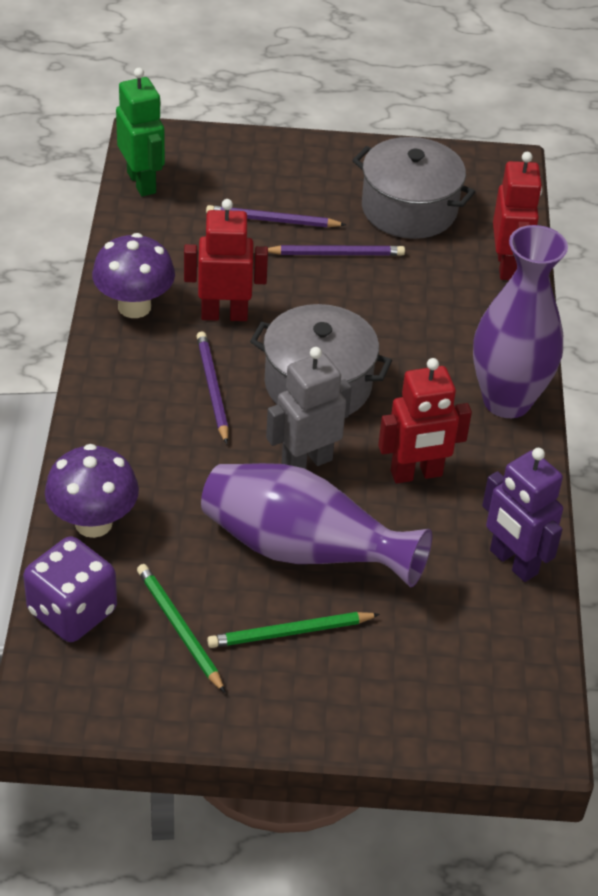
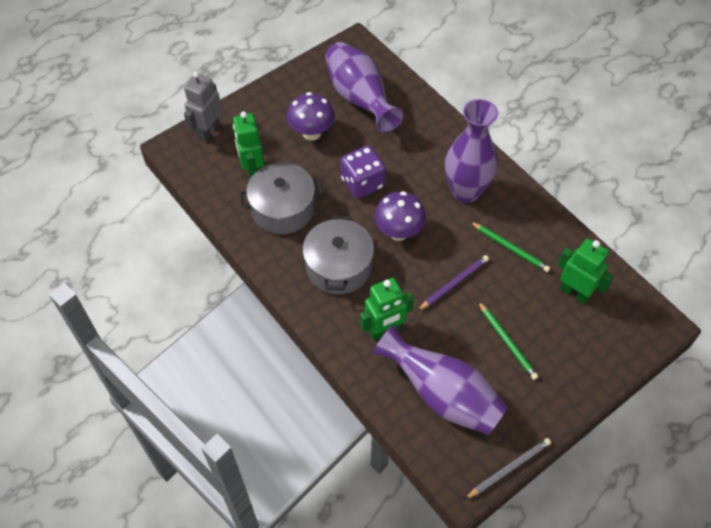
green robot: [116,68,165,197] = 1 -> [233,111,264,178] [360,278,414,340] [558,238,614,304] = 3
grey pencil: none = 0 -> [465,438,551,499] = 1
purple pencil: [197,331,229,444] [206,205,346,227] [268,245,405,256] = 3 -> [418,255,489,311] = 1
purple robot: [482,448,563,582] = 1 -> none = 0
purple vase: [201,463,432,587] [473,225,568,418] = 2 -> [326,42,404,133] [373,325,508,435] [445,99,498,203] = 3
red robot: [184,199,268,321] [378,358,472,484] [493,152,542,280] = 3 -> none = 0

